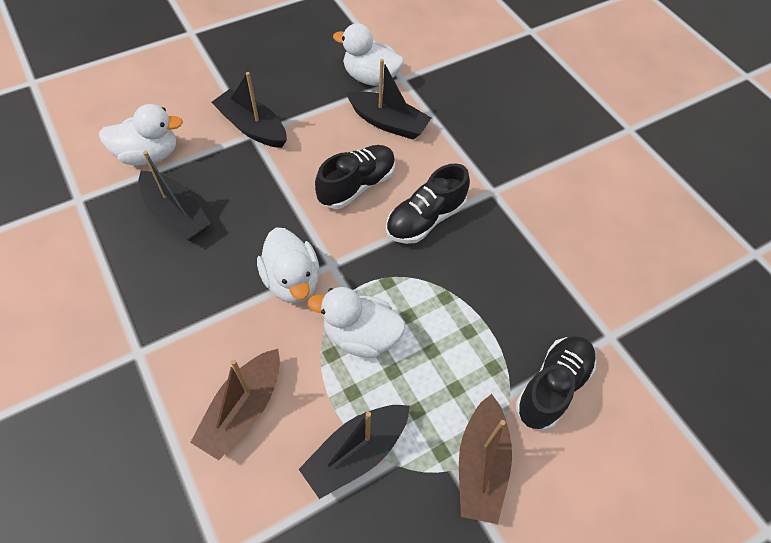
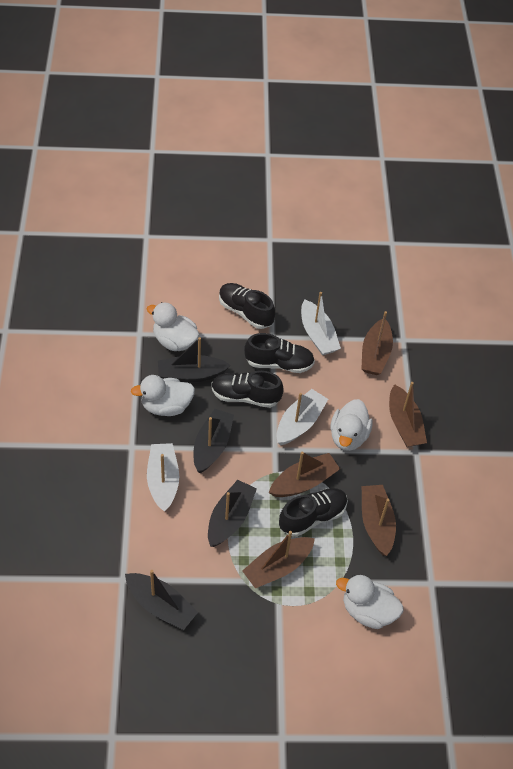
black shoe: [315,145,395,209] [386,163,470,244] [516,336,596,431] = 3 -> [211,371,284,408] [219,283,275,329] [244,333,315,373] [279,488,348,537] = 4
brown boat: [190,349,280,460] [459,394,512,524] = 2 -> [242,531,315,588] [269,451,340,497] [361,311,393,375] [362,485,396,556] [389,382,427,447] = 5
white boat: none = 0 -> [147,443,179,512] [276,389,328,445] [301,292,341,355] = 3

